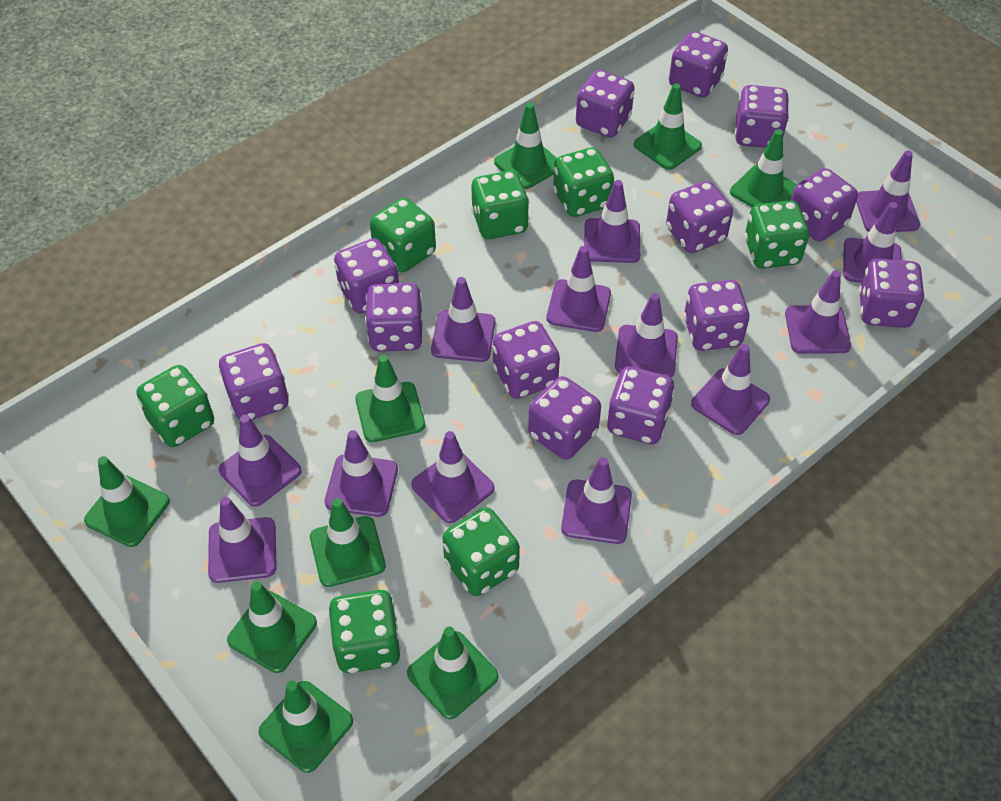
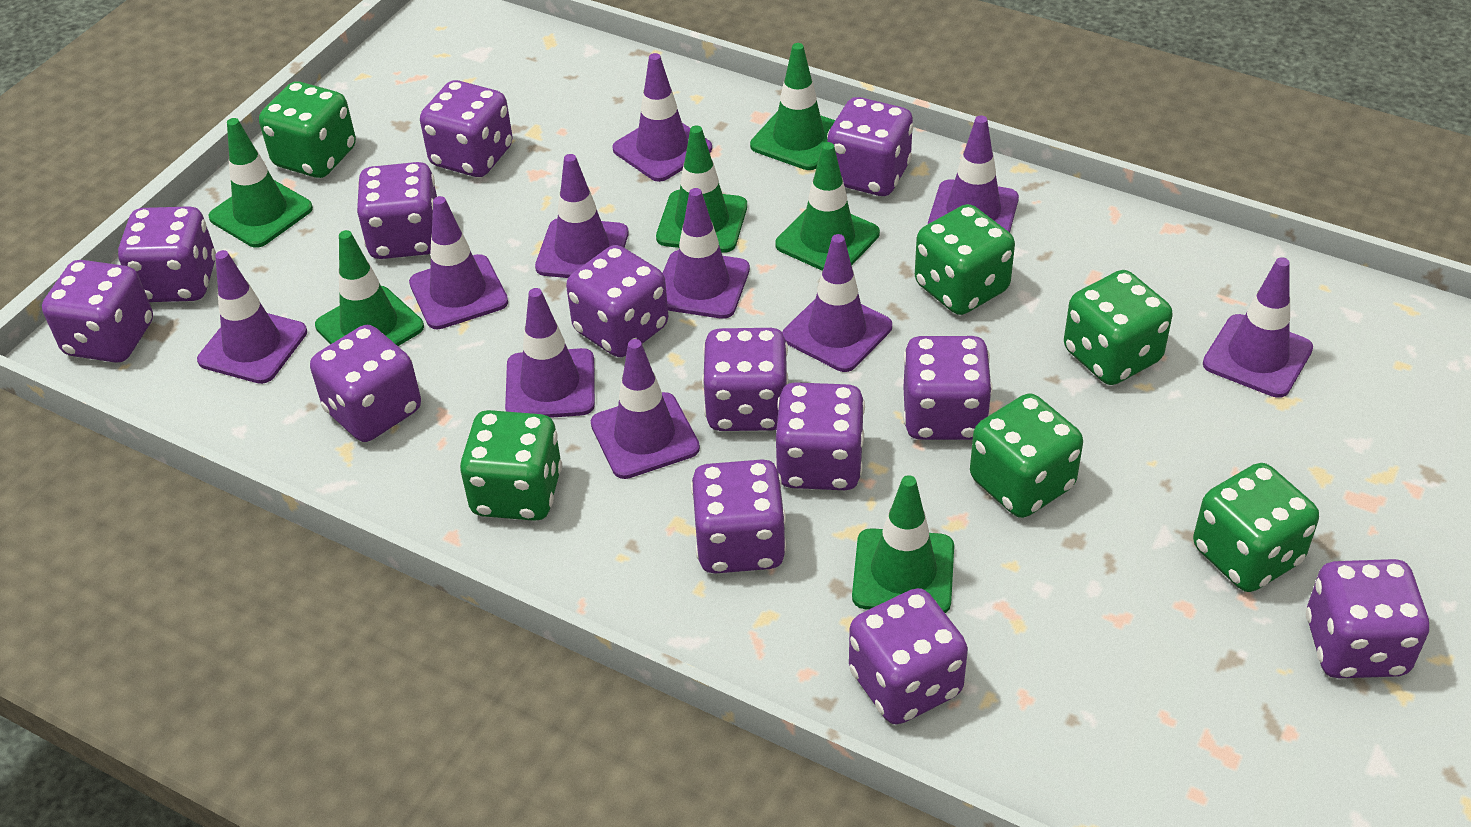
green dice: [136,365,214,447] [328,590,401,673] [370,198,436,272] [442,507,520,596] [471,171,529,239] [553,147,614,217] [744,201,809,268] = 7 -> [259,81,356,178] [460,410,562,521] [915,204,1015,315] [970,394,1083,518] [1064,270,1173,385] [1193,463,1319,592] = 6
green traffic cone: [84,456,170,547] [227,581,317,673] [258,680,353,773] [310,498,386,587] [355,355,425,442] [407,627,499,719] [494,103,557,189] [634,83,702,170] [730,129,798,207] = 9 -> [209,118,313,248] [315,230,424,346] [656,125,747,253] [750,43,835,170] [775,142,880,271] [852,475,954,613] = 6
purple traffic cone: [208,497,277,583] [219,415,302,507] [325,430,398,517] [411,431,495,523] [431,277,495,362] [547,246,611,332] [561,457,632,544] [584,180,641,263] [615,293,678,378] [691,344,770,435] [785,270,851,354] [843,202,901,283] [856,150,920,232] = 13 -> [197,250,307,384] [409,196,508,329] [505,288,595,418] [535,154,629,278] [591,339,700,479] [612,53,712,182] [663,188,750,319] [782,234,892,372] [928,116,1019,232] [1203,257,1313,398] = 10

